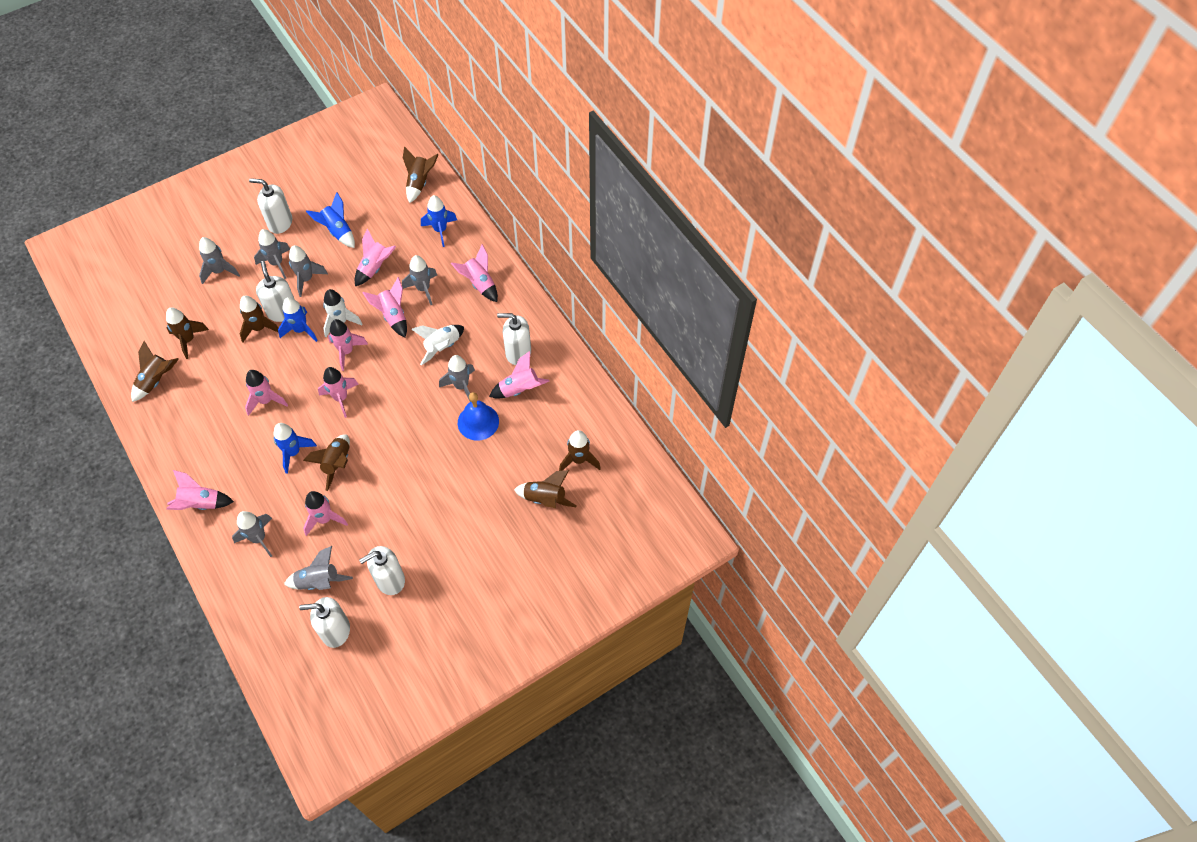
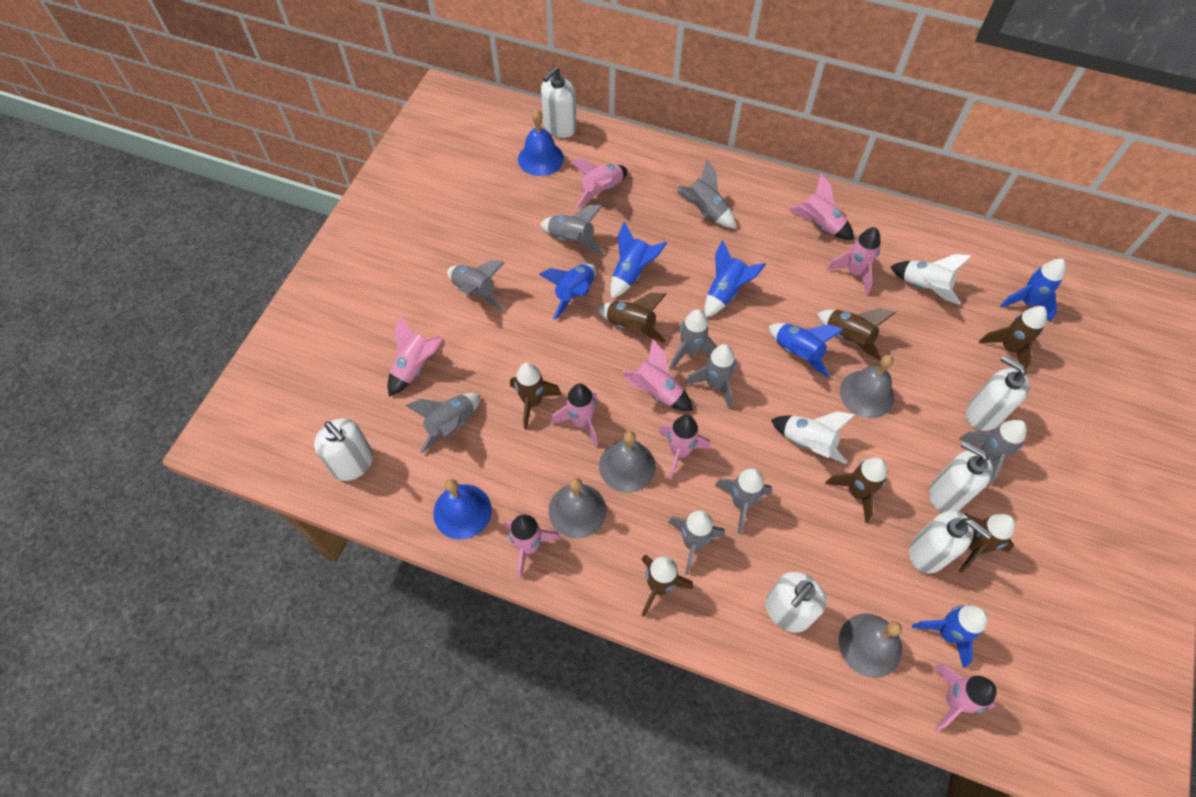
blue bell: [458,392,499,441] = 1 -> [433,479,492,539] [518,110,564,176] = 2
blue rocket: [273,423,317,474] [278,297,318,342] [306,192,355,248] [421,195,457,247] = 4 -> [539,263,596,320] [610,222,667,299] [704,240,766,317] [768,323,844,377] [912,604,988,668] [1000,259,1066,322] = 6
grey bell: none = 0 -> [549,478,606,538] [599,431,656,493] [839,613,902,678] [840,355,894,418] = 4
grey rocket: [199,237,240,284] [232,511,272,557] [254,229,290,279] [284,546,353,590] [289,245,328,297] [402,255,437,305] [439,355,475,402] = 7 -> [405,393,480,453] [447,260,505,311] [540,205,604,253] [668,511,725,575] [670,309,717,370] [677,160,736,228] [686,344,736,409] [714,468,772,534] [959,420,1027,486] = 9
white soap dispenser: [249,178,292,234] [256,261,294,322] [299,597,350,648] [359,546,405,595] [497,313,531,365] = 5 -> [314,418,373,481] [541,67,577,138] [765,572,826,633] [909,510,992,573] [929,441,993,512] [966,355,1030,431] = 6

